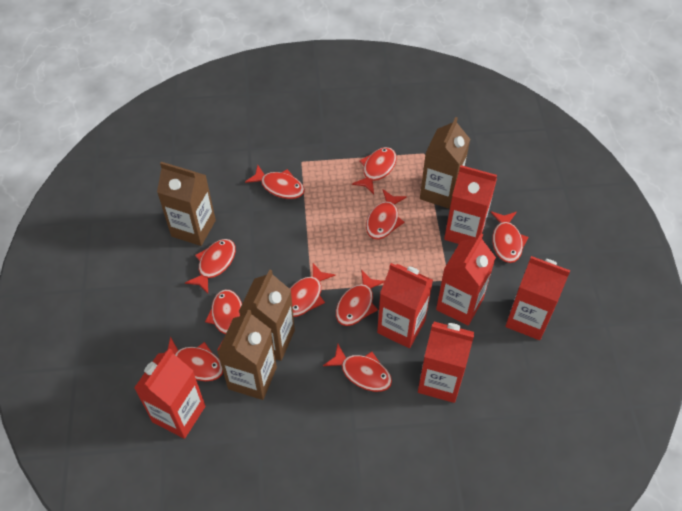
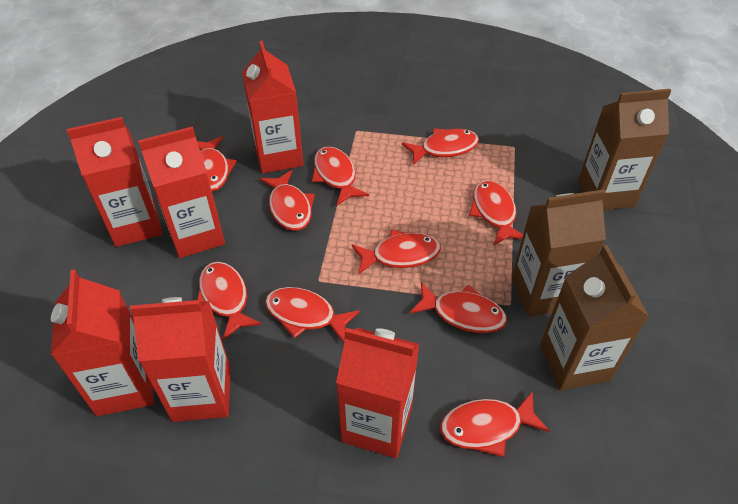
brown carton: [157,162,216,246] [217,309,277,400] [239,269,295,361] [420,117,470,209] = 4 -> [512,189,606,317] [540,245,649,390] [578,89,671,210] = 3

